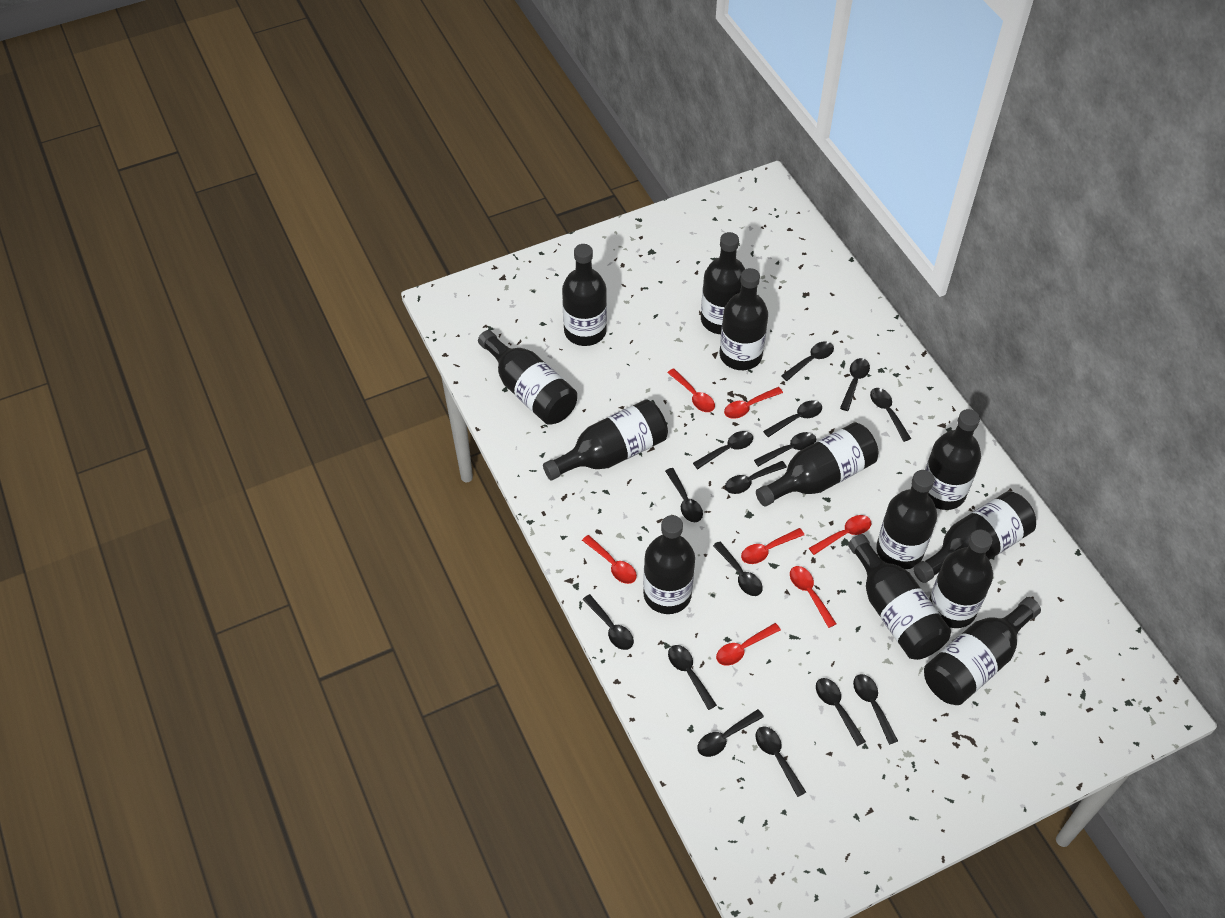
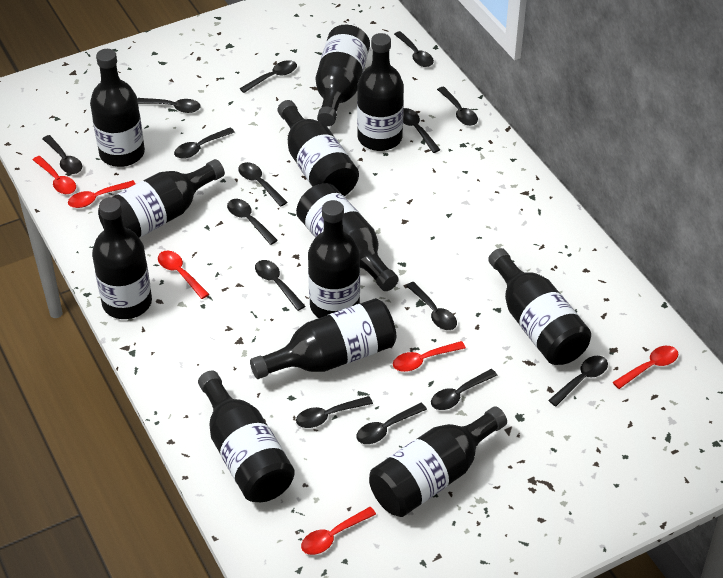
black bottle: [478,330,577,425] [543,399,668,480] [562,244,607,346] [643,515,695,614] [701,232,745,334] [720,268,768,370] [756,422,878,507] [848,534,951,660] [876,470,937,570] [913,491,1036,583] [924,597,1041,705] [925,409,981,510] [929,530,993,628] = 13 -> [90,49,145,167] [92,197,152,319] [98,159,225,238] [198,371,295,502] [250,298,396,379] [278,100,359,196] [296,183,399,291] [308,200,360,318] [316,25,370,126] [357,33,404,151] [369,406,507,517] [488,248,591,365] = 12
red spoon: [582,535,637,584] [667,368,715,412] [716,623,781,666] [724,387,783,419] [741,528,804,564] [790,566,837,628] [809,515,871,555] = 7 -> [33,156,76,194] [68,180,135,208] [158,251,209,299] [301,507,376,555] [393,341,466,372] [613,346,678,389] = 6

